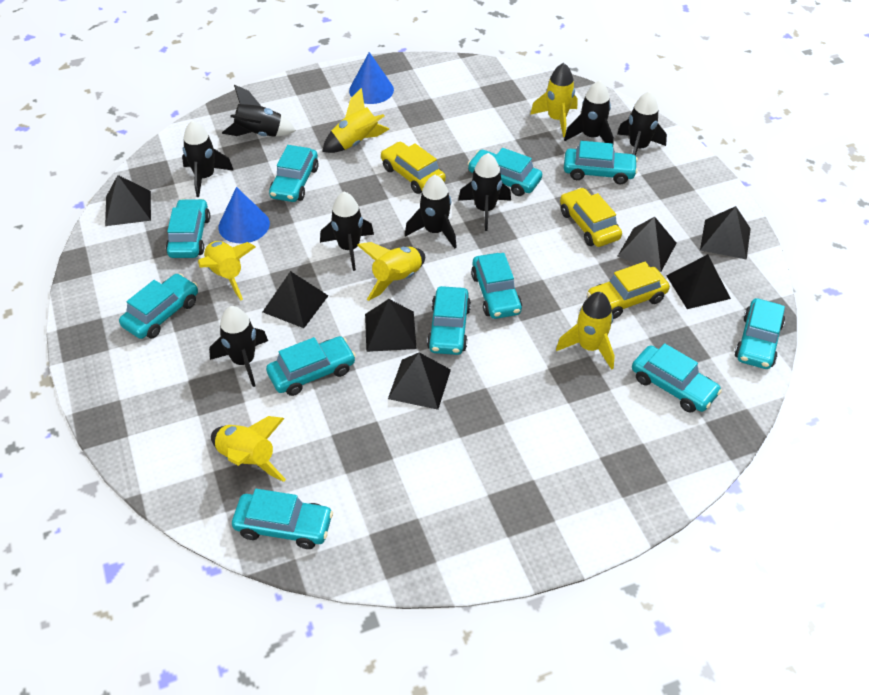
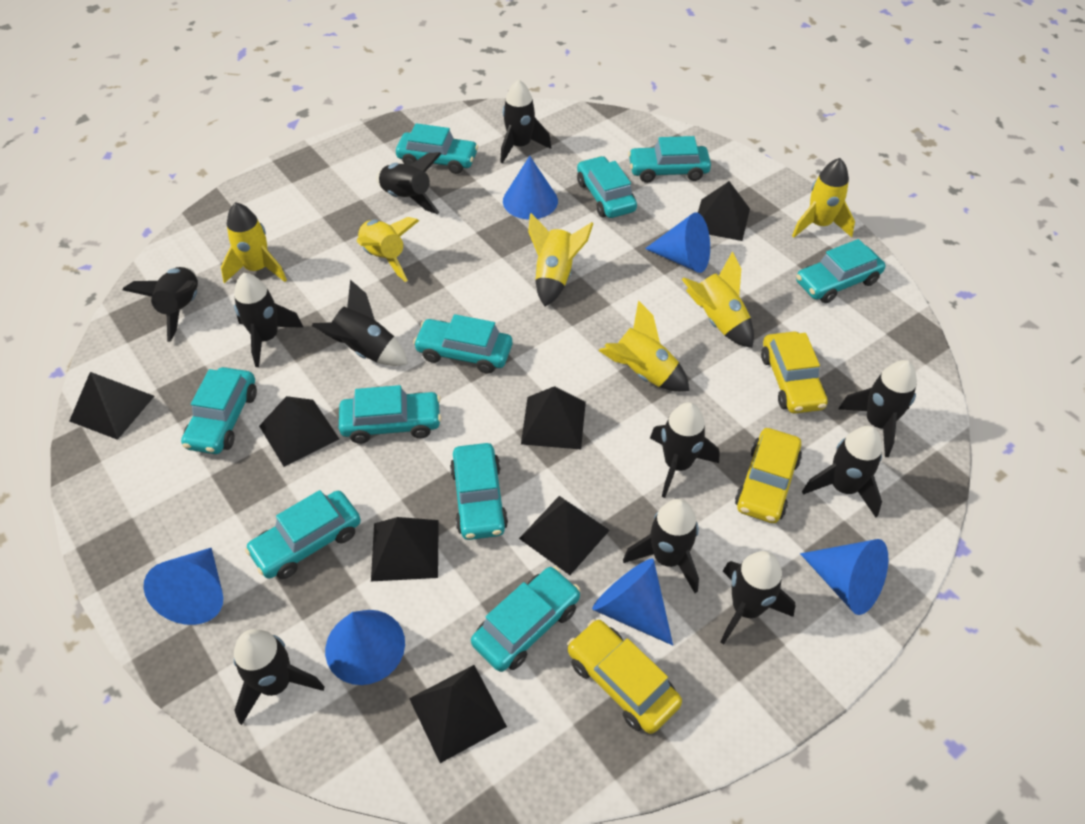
black rocket: [182,120,234,197] [209,306,268,387] [222,85,296,137] [320,192,374,271] [405,175,457,249] [458,153,511,231] [564,80,614,143] [617,91,667,156] = 8 -> [123,267,198,342] [234,273,304,367] [234,629,325,725] [312,280,408,366] [376,152,441,214] [500,79,551,163] [623,499,699,593] [650,402,720,498] [721,551,795,645] [802,426,883,518] [839,360,917,457] = 11
blue cone: [219,187,270,244] [349,52,394,104] = 2 -> [143,548,223,625] [325,610,405,685] [503,156,558,219] [592,558,673,646] [645,212,710,273] [800,539,888,615] = 6
turquoise car: [119,273,198,339] [166,199,210,258] [232,489,333,549] [266,336,356,396] [269,145,319,202] [427,286,471,355] [468,148,542,196] [471,253,522,319] [564,141,638,184] [632,343,722,413] [735,298,785,369] = 11 -> [181,367,257,454] [245,490,361,579] [339,385,441,444] [396,123,478,174] [413,314,512,374] [450,443,508,540] [471,567,581,672] [577,156,637,218] [628,136,711,183] [796,239,885,303] = 10

